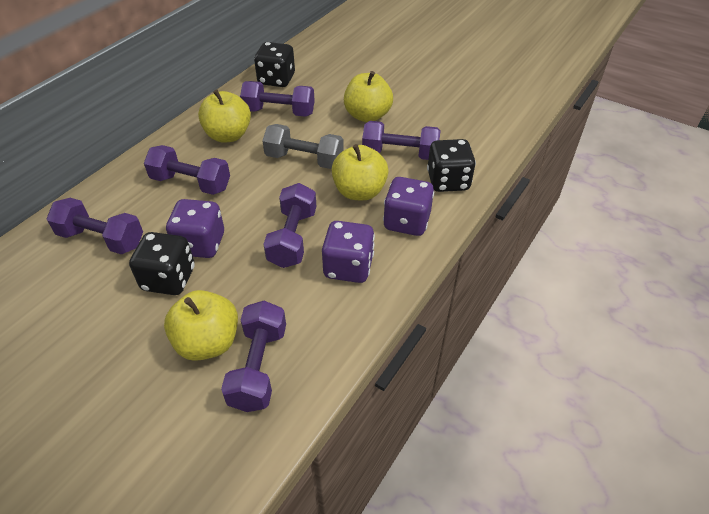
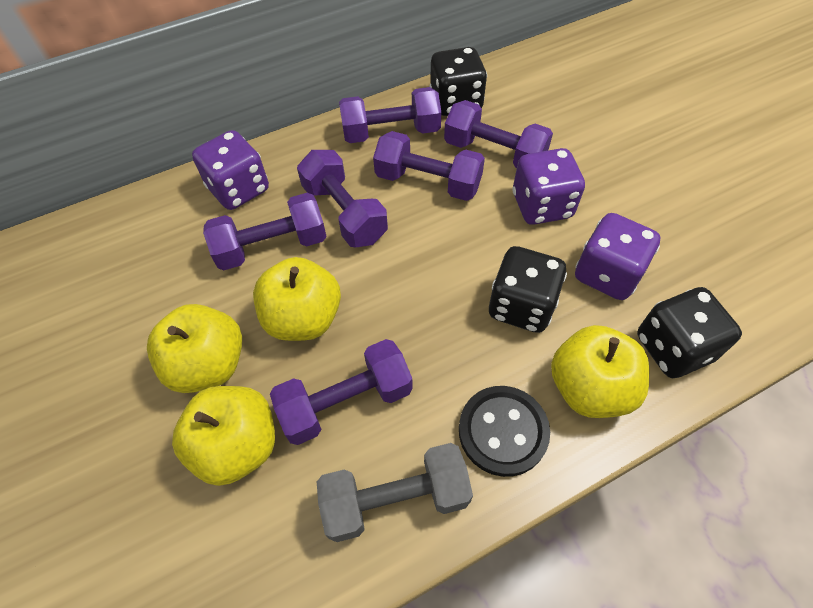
black button: none = 0 -> [459,386,550,477] = 1

